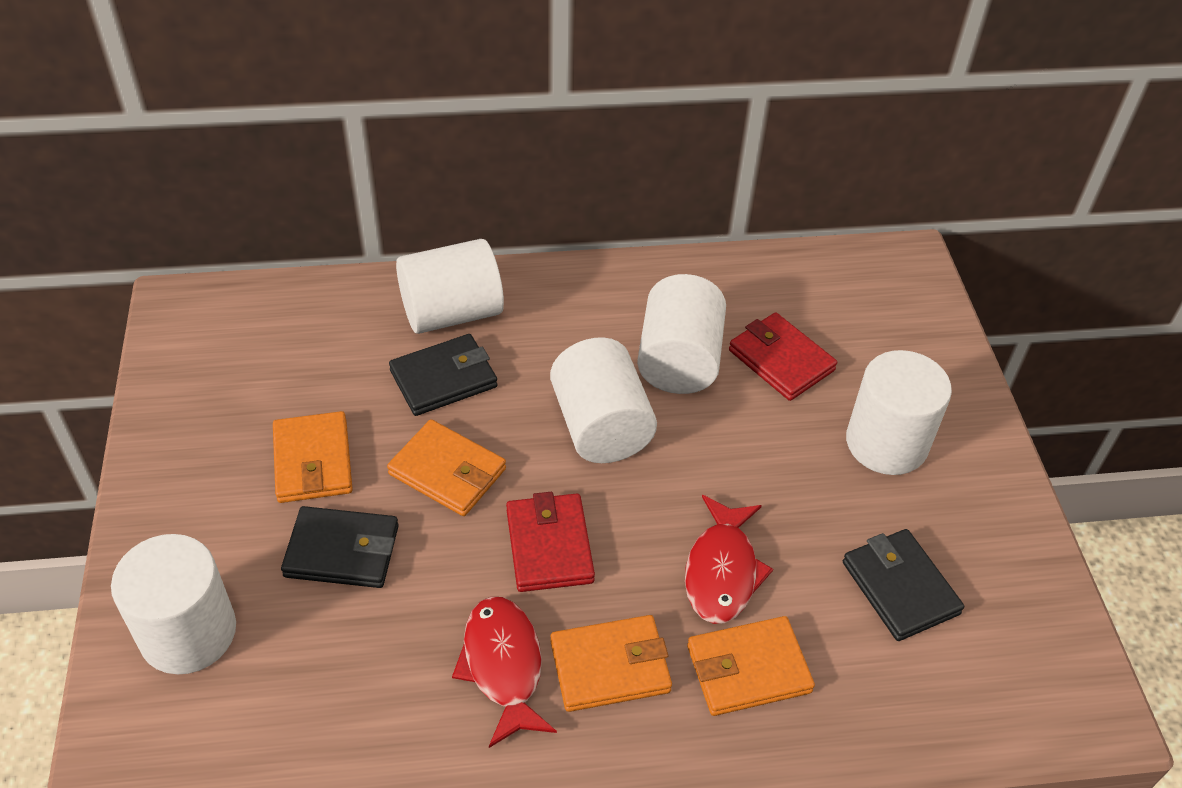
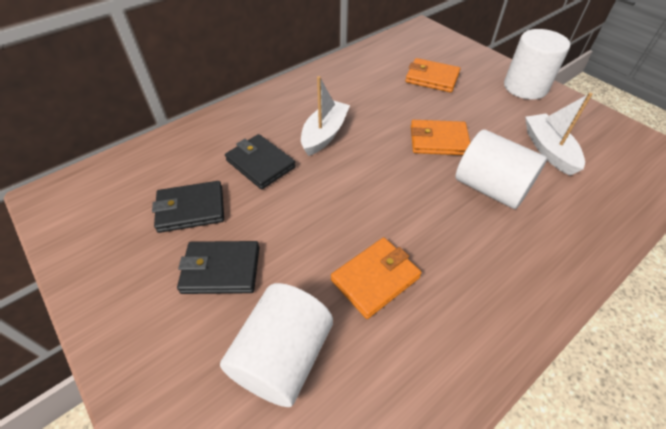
orange wallet: [273,411,353,503] [387,419,506,516] [550,615,672,712] [687,616,815,716] = 4 -> [331,237,422,319] [405,58,461,92] [411,120,470,155] = 3
red fish: [452,597,557,748] [685,495,773,624] = 2 -> none = 0
red wallet: [506,492,595,592] [729,312,837,401] = 2 -> none = 0
white boat: none = 0 -> [301,76,350,156] [525,93,593,176] = 2
white cylinder: [111,534,236,674] [396,239,504,334] [550,337,657,463] [637,274,726,394] [846,350,952,475] = 5 -> [220,283,333,407] [455,129,547,209] [504,29,570,100] = 3

